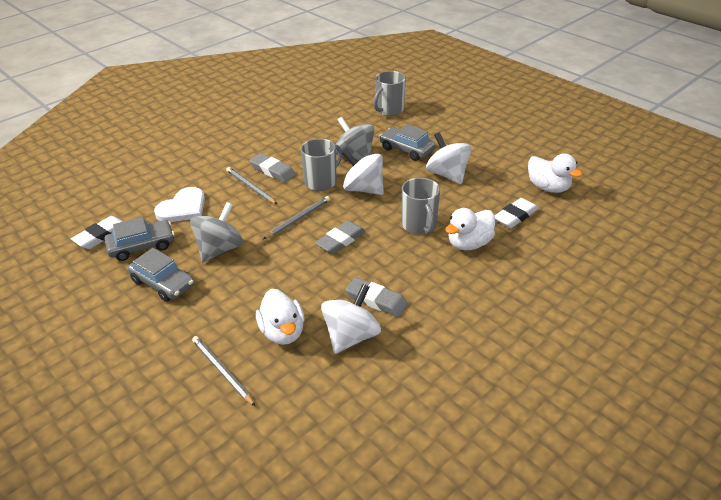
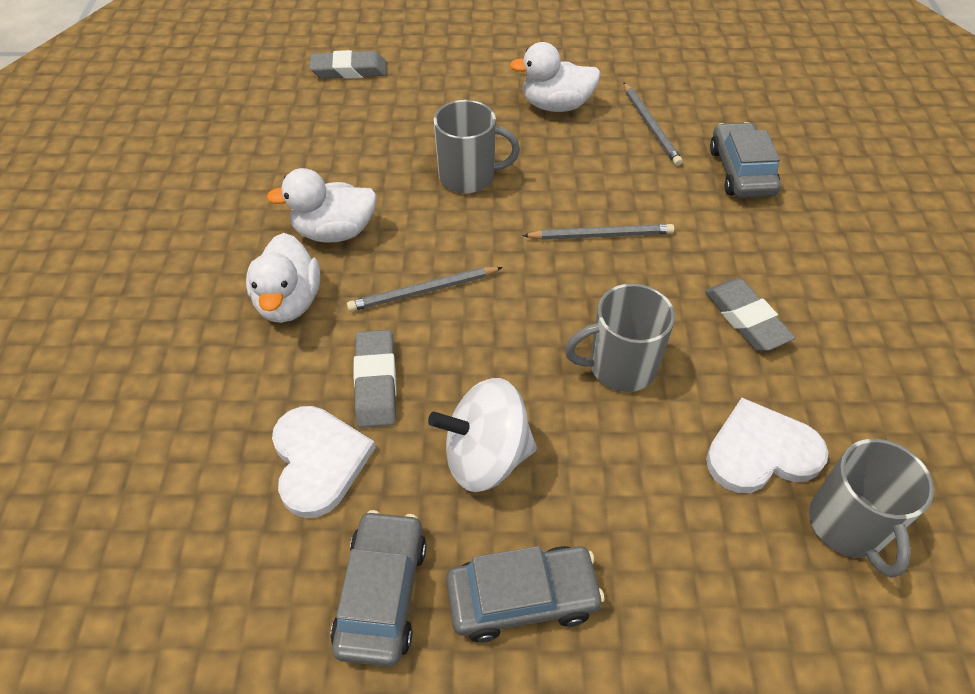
grey spinning top: [190,202,243,262] [336,117,374,161] = 2 -> none = 0
white eraser: [71,216,124,249] [494,198,538,228] = 2 -> none = 0
white heart: [154,187,205,222] = 1 -> [272,406,376,518] [706,398,828,493] = 2
white spinning top: [321,284,381,354] [342,150,384,195] [426,132,471,184] = 3 -> [428,378,537,492] = 1

